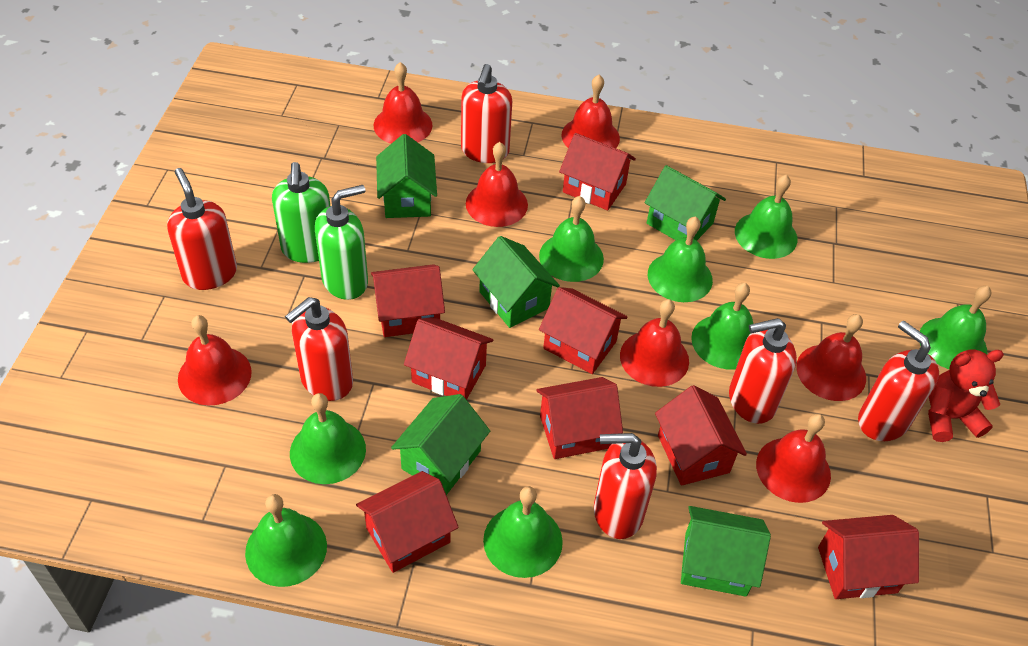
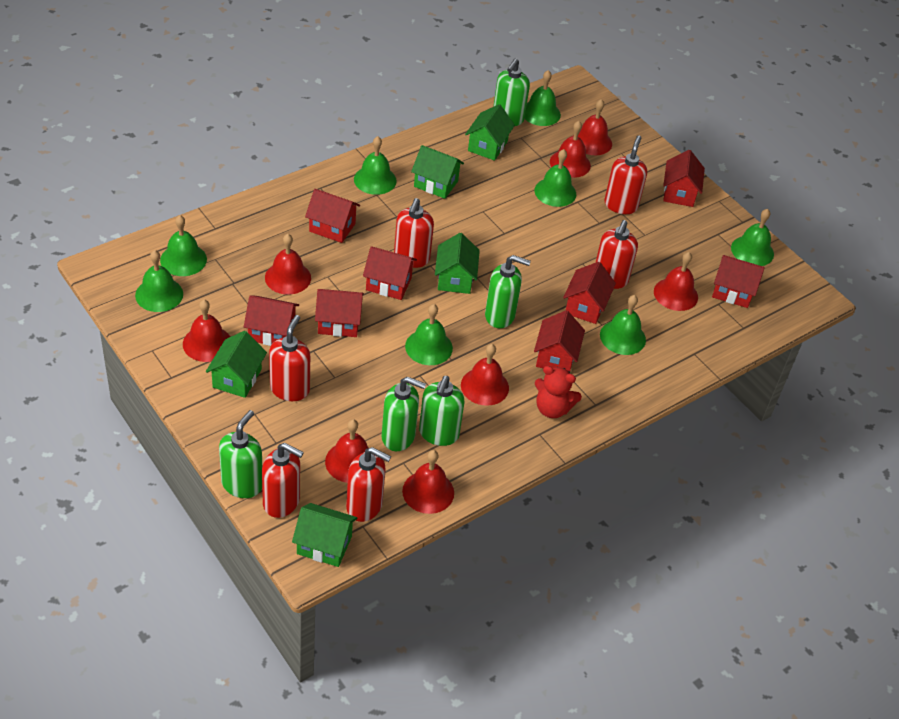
green soap dispenser: [272,162,331,263] [315,185,368,300] = 2 -> [219,410,262,498] [382,377,426,451] [419,376,465,446] [485,255,531,328] [493,58,530,126] = 5
red bell: [178,315,252,406] [374,62,433,144] [466,142,528,227] [561,75,620,148] [620,299,689,387] [756,414,831,503] [796,314,866,401] = 7 -> [183,300,230,362] [265,234,311,295] [325,419,369,483] [402,450,454,514] [461,344,509,406] [550,121,591,178] [573,99,612,155] [654,252,698,311] = 8

